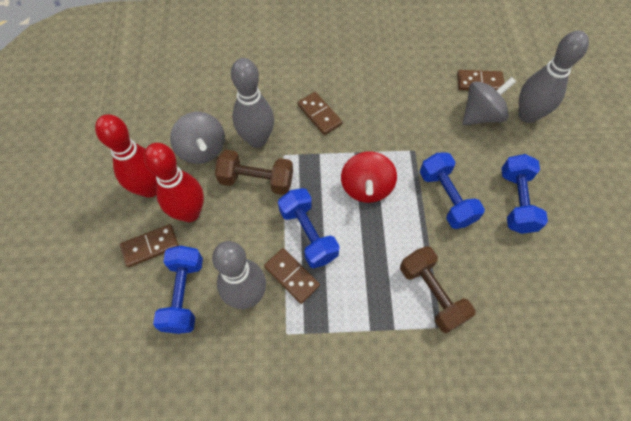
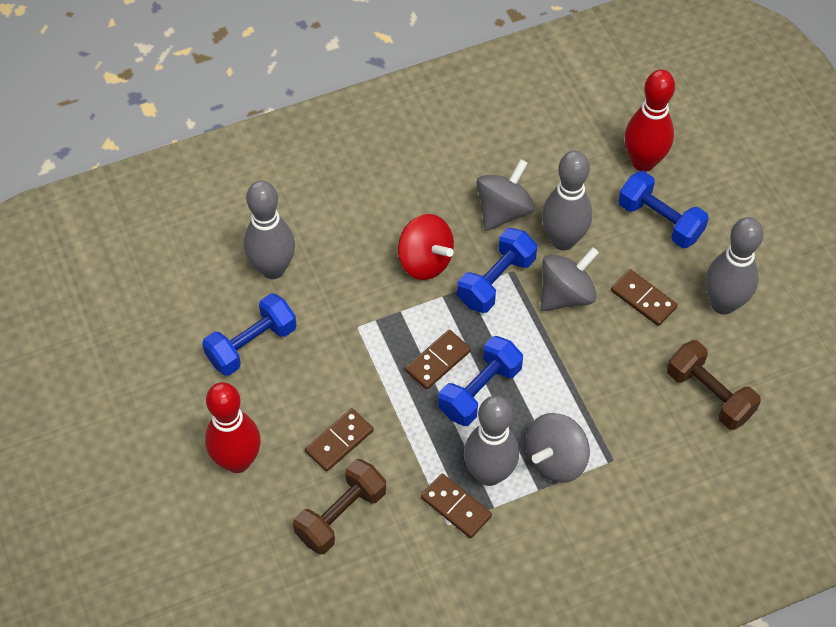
grey bowling pin: [212,241,266,309] [231,58,274,148] [518,31,589,123] = 3 -> [244,181,295,279] [464,396,519,486] [542,151,592,250] [705,217,764,315] = 4
grey spinning top: [170,112,225,164] [462,77,516,125] = 2 -> [476,159,535,231] [526,413,590,483] [541,247,599,311] = 3

